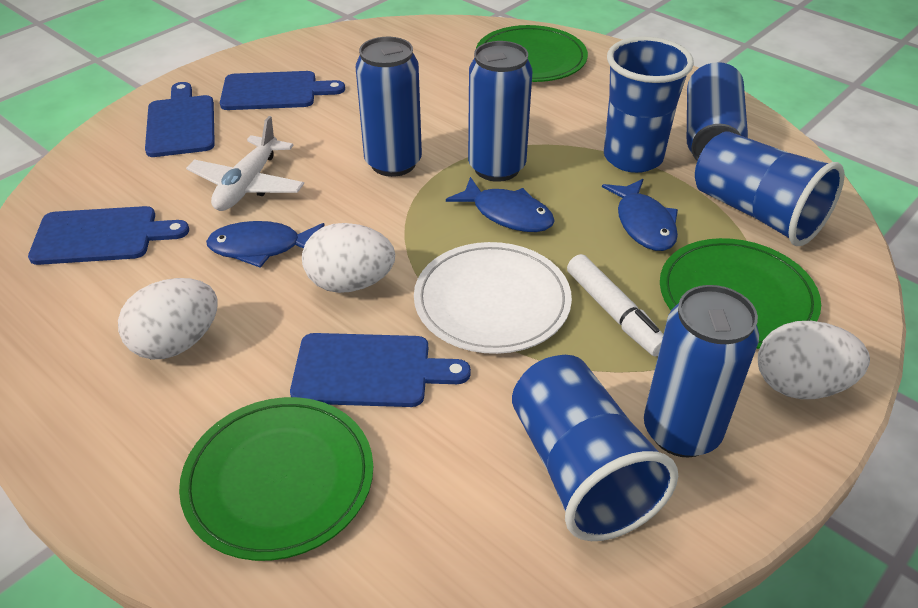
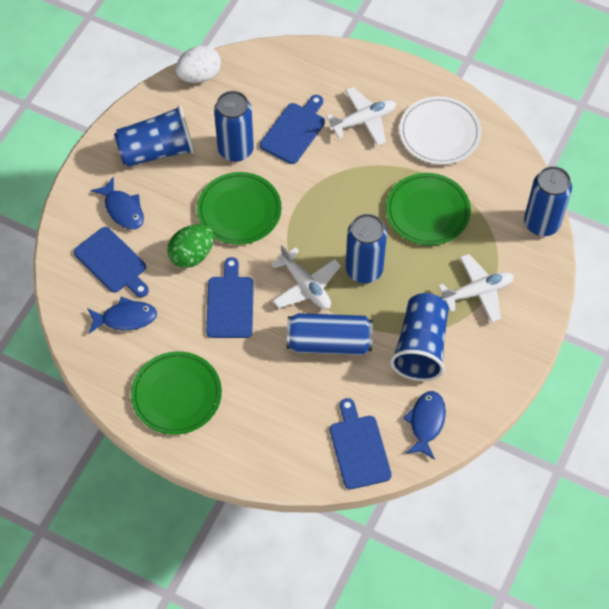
blue cup: [512,355,678,541] [604,37,694,173] [695,131,845,246] = 3 -> [114,105,195,167] [390,293,449,381] = 2
green egg: none = 0 -> [167,224,214,268] = 1
white egg: [118,278,218,360] [302,223,395,293] [758,321,870,399] = 3 -> [175,45,221,83] = 1
white marker: [567,254,663,356] = 1 -> none = 0
white plane: [186,116,304,211] = 1 -> [271,245,341,309] [326,87,396,146] [438,254,514,323] = 3

